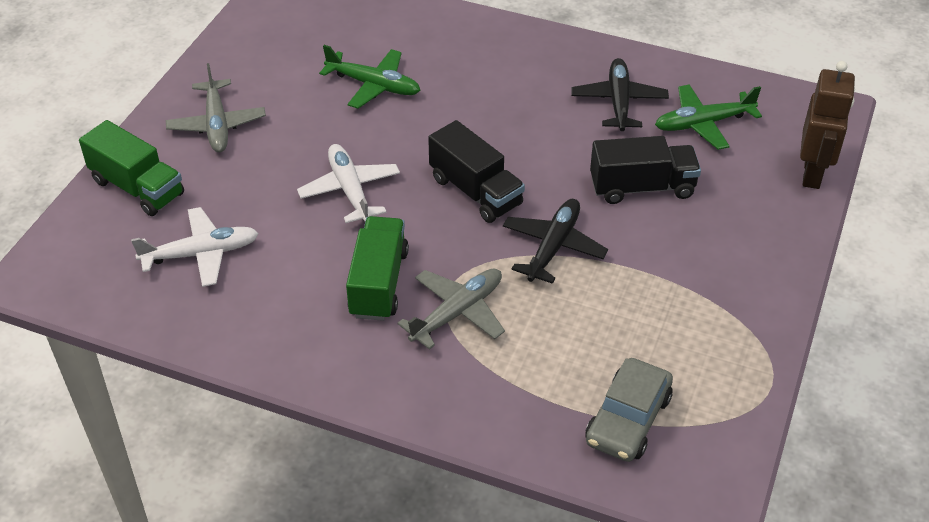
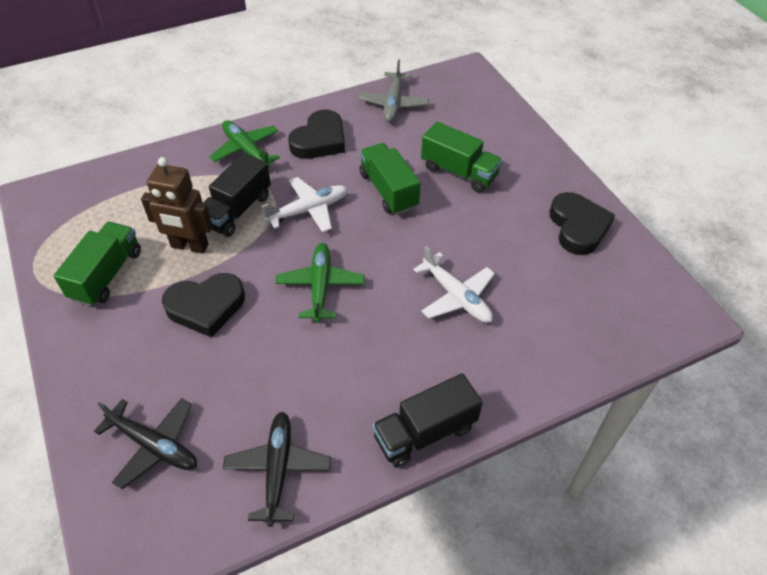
black heart: none = 0 -> [162,273,245,337] [288,110,345,159] [550,192,615,255] = 3
green truck: [79,120,184,216] [346,216,409,321] = 2 -> [53,222,141,306] [360,143,420,215] [421,122,503,193] = 3
grey car: [585,358,673,462] = 1 -> none = 0
grey plane: [166,63,266,152] [397,269,505,350] = 2 -> [358,59,429,122] = 1

